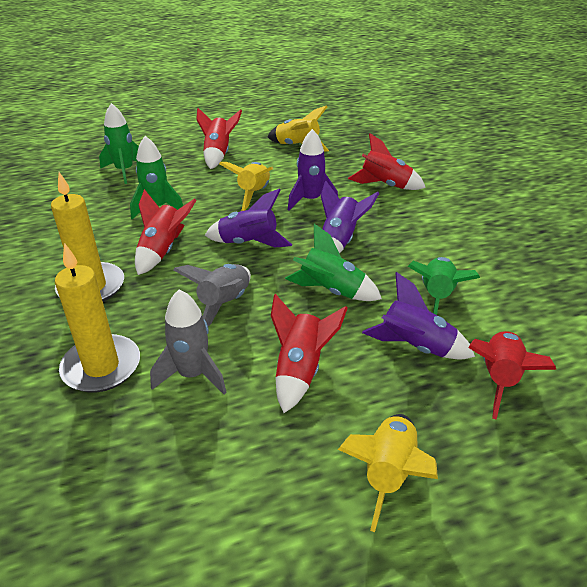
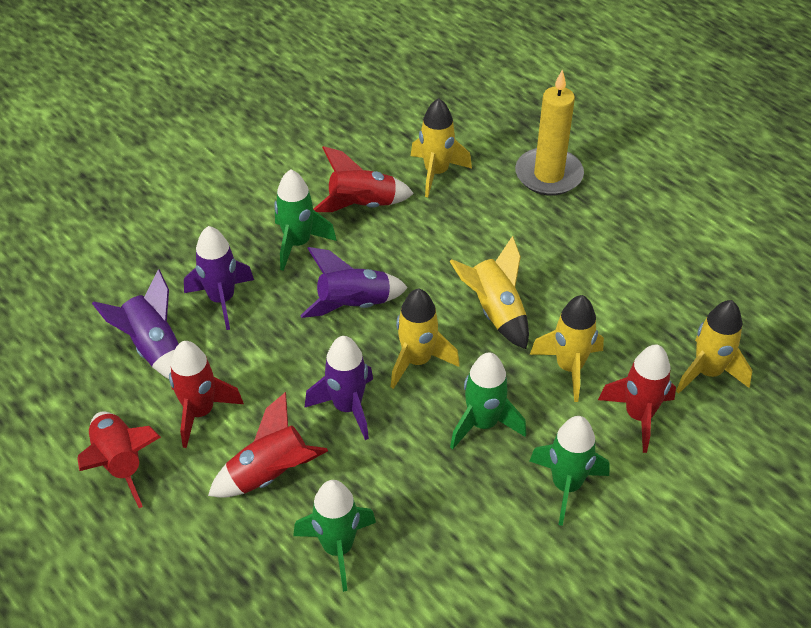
grey rocket: [150,289,226,394] [173,264,251,326] = 2 -> none = 0
yellow candle: [51,172,124,302] [55,243,140,393] = 2 -> [515,69,584,195] = 1
yellow rocket: [219,162,273,211] [268,105,329,151] [338,414,438,532] = 3 -> [391,288,460,389] [411,98,472,197] [450,236,529,349] [530,295,604,402] [676,300,752,394] = 5

